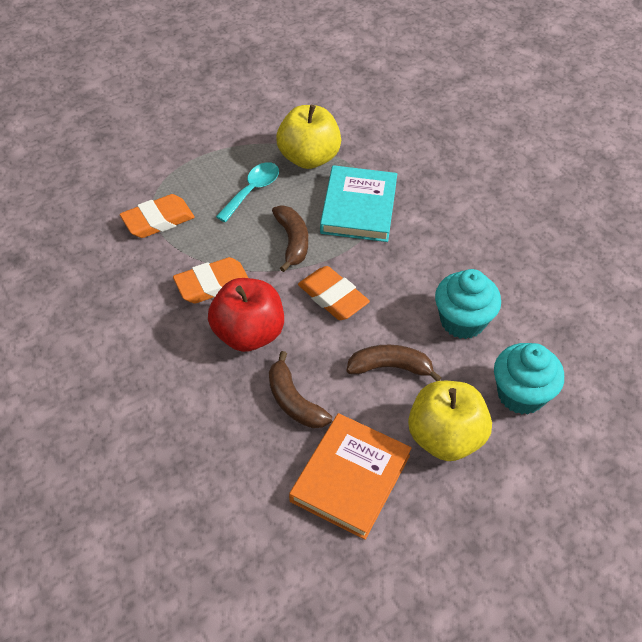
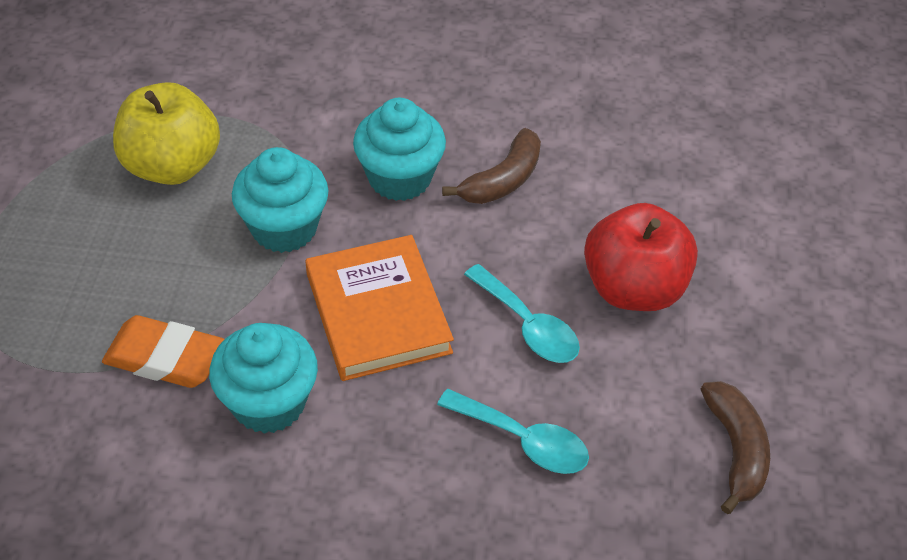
brown banana: [269,351,332,428] [272,205,308,272] [347,344,442,381] = 3 -> [442,128,541,204] [700,381,770,514] = 2
orange eraser: [120,194,195,238] [173,257,248,304] [298,266,370,320] = 3 -> [102,315,225,388] = 1
turquoise book: [320,165,397,242] = 1 -> none = 0
turquoise cupcake: [435,269,501,339] [494,343,564,414] = 2 -> [209,323,318,434] [232,147,328,253] [353,98,446,201] = 3
turquoise spoon: [216,162,279,222] = 1 -> [437,389,589,474] [464,264,580,363] = 2
yellow apple: [276,105,341,169] [408,381,492,461] = 2 -> [113,82,220,185] = 1

